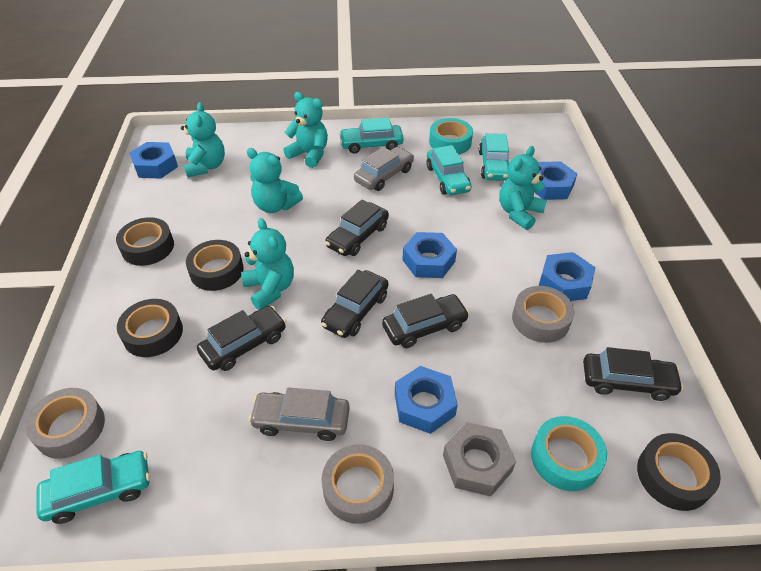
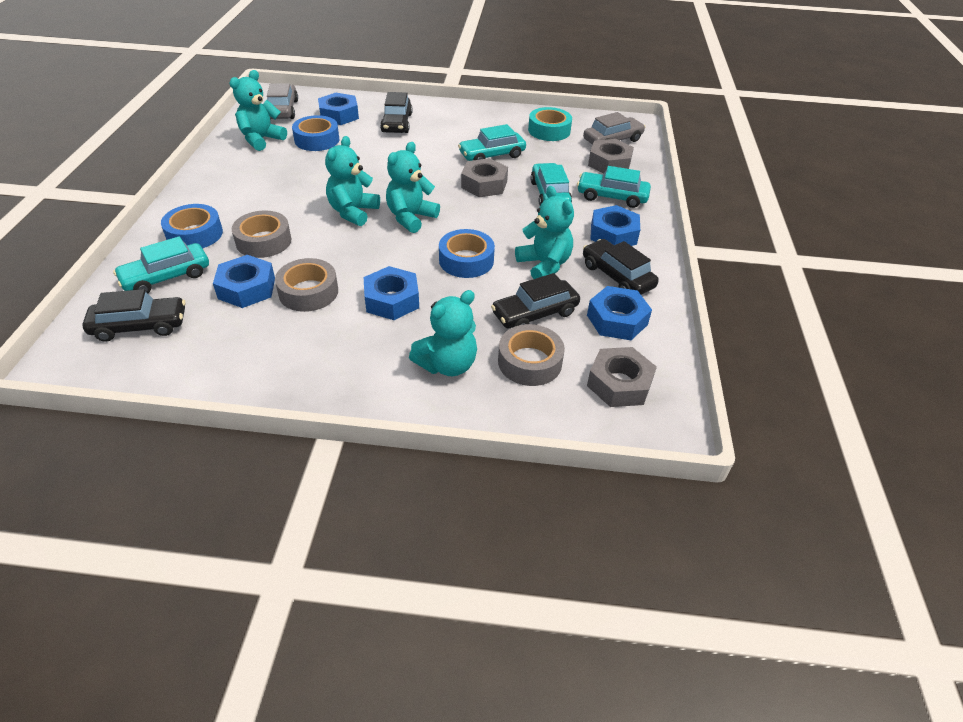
black car: [197,306,286,371] [321,270,389,338] [325,200,389,256] [382,294,469,348] [583,347,684,401] = 5 -> [83,289,186,342] [380,92,412,133] [491,273,580,328] [583,239,659,295] = 4
black tape: [116,217,174,266] [117,299,183,357] [186,240,244,291] [637,433,721,511] = 4 -> none = 0
blue tape: none = 0 -> [161,204,223,248] [292,115,339,151] [439,229,495,278] = 3
grey nut: [443,422,516,496] = 1 -> [461,158,508,197] [587,347,657,407] [588,139,634,173] = 3
turquoise tape: [429,118,473,154] [531,416,607,491] = 2 -> [528,107,572,141] = 1

